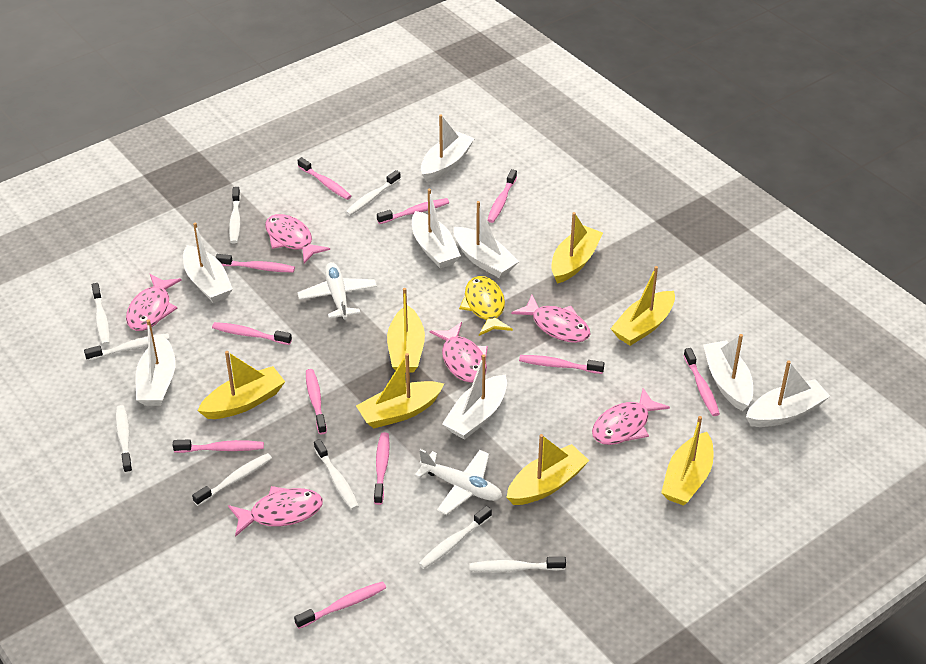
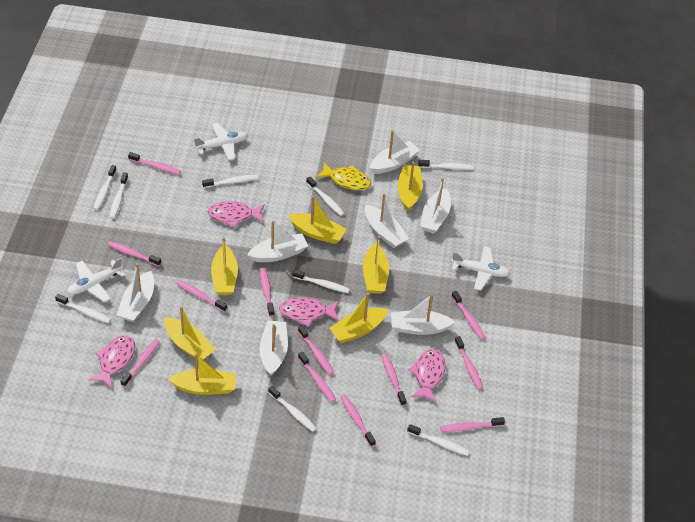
pink fish: [126,274,181,331] [228,486,323,537] [265,214,330,264] [430,322,488,383] [511,295,590,343] [592,388,670,445] = 6 -> [88,335,135,388] [207,201,265,228] [279,297,339,327] [408,349,446,403] = 4
pink toothbrush: [173,439,264,453] [212,322,292,345] [216,254,295,272] [294,581,386,629] [298,157,351,200] [306,369,327,434] [374,432,390,505] [377,198,449,224] [487,169,517,223] [519,355,604,374] [683,348,720,416] = 11 -> [108,241,161,266] [121,339,160,387] [128,152,181,175] [176,280,227,312] [260,268,275,317] [298,325,334,375] [298,352,336,402] [340,395,376,447] [381,354,407,406] [440,417,505,432] [451,291,486,340] [455,336,483,390] = 12
white boat: [136,319,176,406] [183,222,233,303] [412,189,461,269] [421,114,475,182] [442,354,507,440] [453,201,519,278] [703,334,753,411] [746,360,830,427] = 8 -> [117,263,154,322] [247,220,308,262] [260,320,288,376] [365,193,409,248] [370,130,420,174] [391,294,455,335] [420,178,451,234] = 7
white plane: [297,262,377,320] [415,449,502,515] = 2 -> [67,258,125,302] [193,123,248,160] [451,246,510,290] = 3

